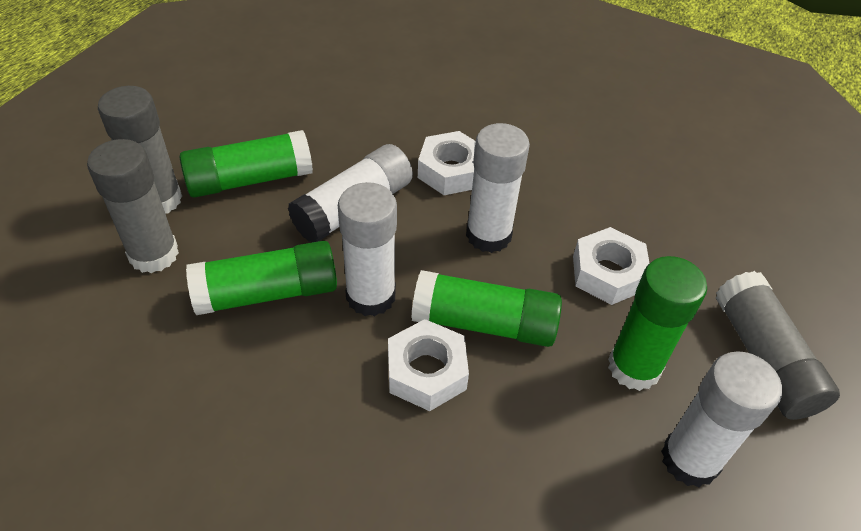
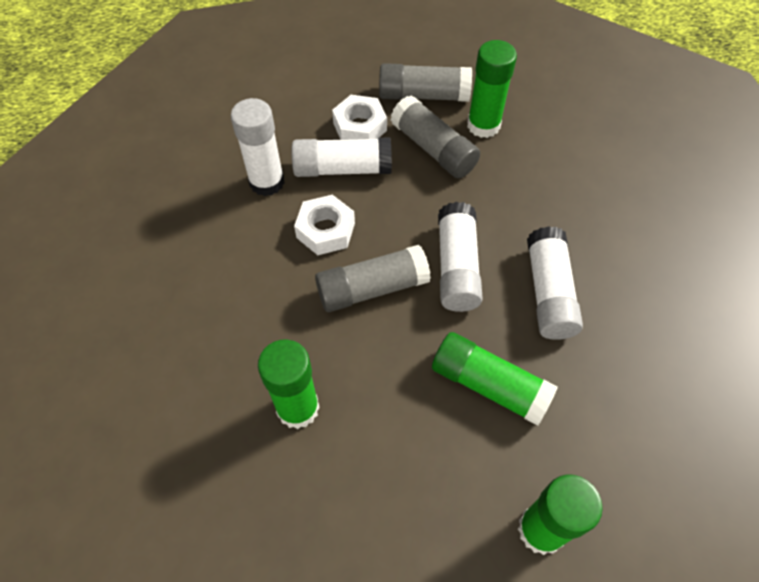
white nut: [388,319,469,411] [418,131,475,195] [573,227,649,305] = 3 -> [294,195,355,255] [332,95,387,140] = 2

